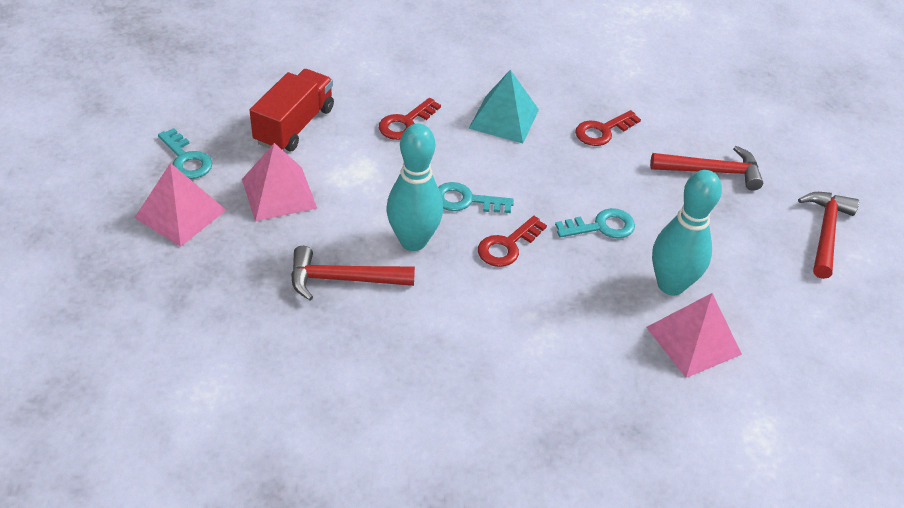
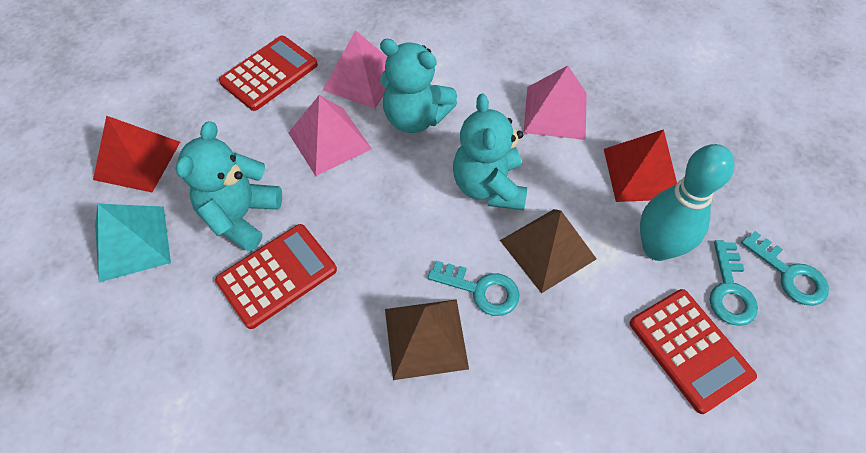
brown pyramid: none = 0 -> [385,299,469,380] [500,209,597,293] = 2
red calculator: none = 0 -> [215,224,337,329] [219,36,318,111] [630,289,757,414] = 3
red hammer: [291,246,415,300] [650,146,763,191] [798,192,859,279] = 3 -> none = 0
red key: [379,98,441,140] [478,216,547,267] [575,110,641,146] = 3 -> none = 0
red pyramid: none = 0 -> [93,116,180,192] [604,129,677,202] = 2
red truck: [249,69,334,151] = 1 -> none = 0
turquoise bowling pin: [387,124,443,251] [652,170,722,296] = 2 -> [640,144,735,261] = 1
turquoise teddy bear: none = 0 -> [176,121,282,252] [380,39,457,133] [453,94,527,210] = 3

